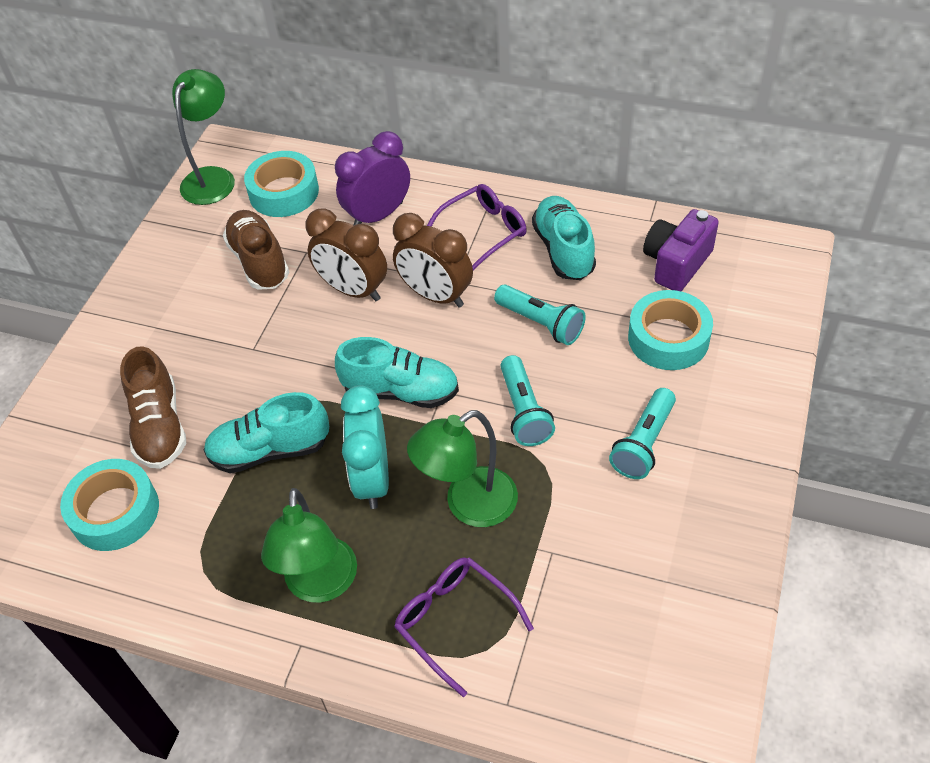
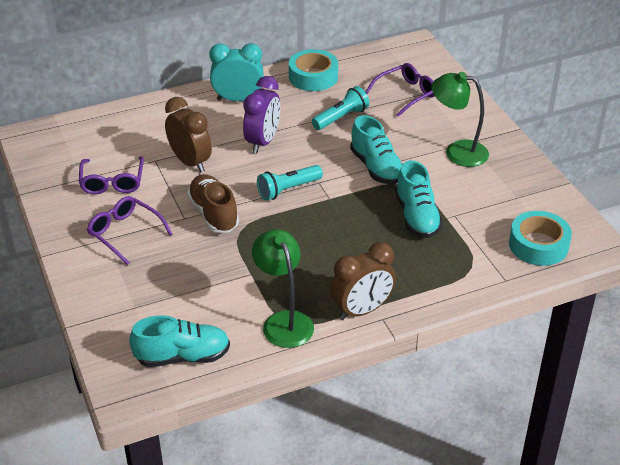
brown shoe: [120,346,186,469] [223,210,289,290] = 2 -> [187,174,239,233] = 1
green lamp: [172,69,235,205] [261,488,357,603] [407,410,518,527] = 3 -> [252,229,314,348] [431,72,489,167] = 2
purple camera: [643,209,719,291] = 1 -> none = 0
purple glasses: [394,558,534,697] [427,184,527,271] = 2 -> [79,157,144,195] [87,196,172,265] [365,63,435,117] = 3
turquoise flashlight: [494,285,586,345] [500,355,555,446] [609,388,676,479] = 3 -> [257,165,323,201] [312,86,369,130] = 2
turquoise tape: [60,459,159,551] [244,151,319,217] [628,290,713,370] = 3 -> [289,49,338,91] [509,211,572,266] = 2

